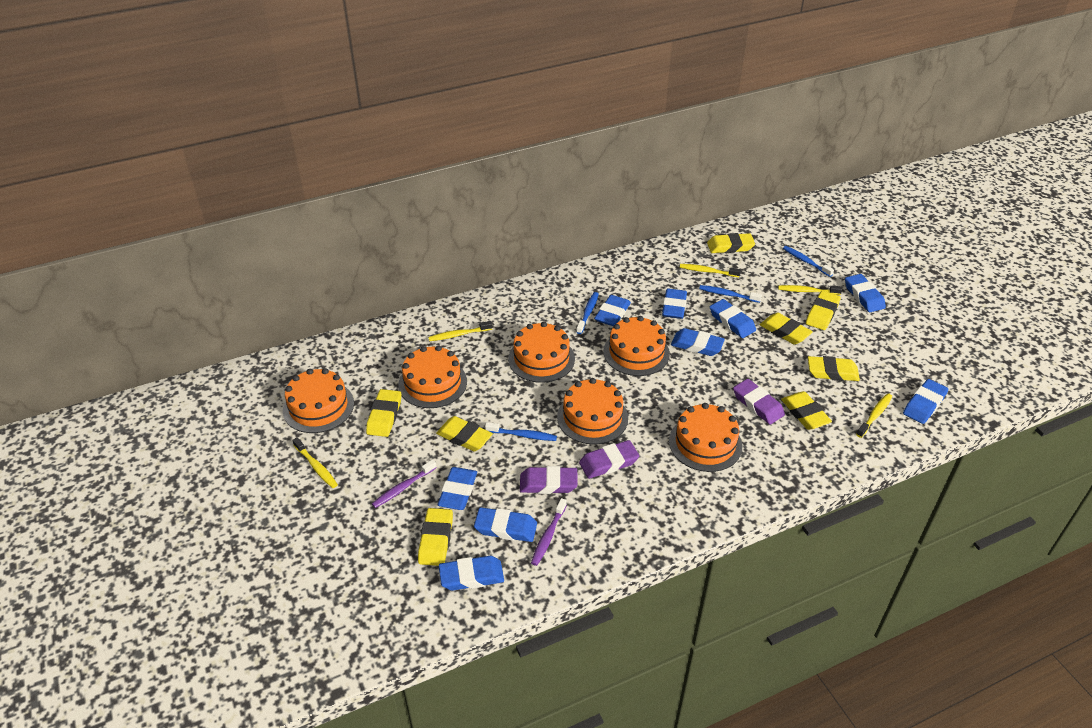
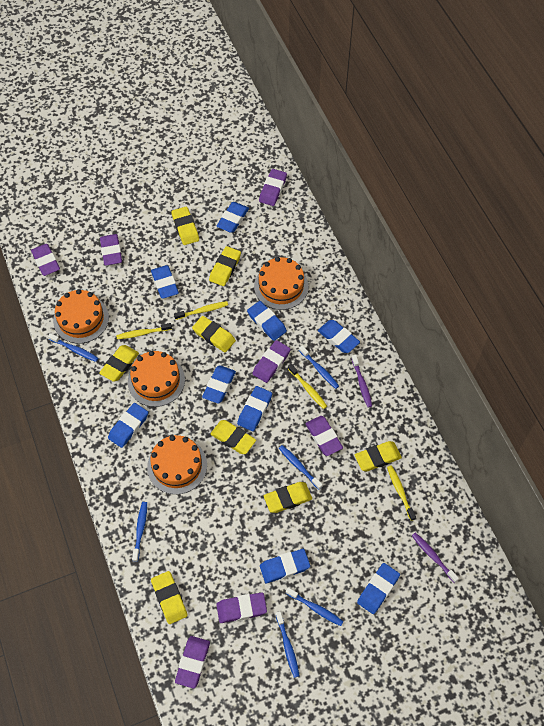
blue toothbrush: [485,422,557,441] [576,292,599,334] [699,285,762,303] [783,246,834,277] = 4 -> [48,333,98,362] [132,502,147,562] [276,611,299,678] [279,445,323,490] [286,587,344,626] [299,345,339,389] = 6
orange cake: [283,368,354,433] [398,345,467,408] [508,322,575,383] [557,378,628,445] [603,316,670,376] [669,403,742,472] = 6 -> [53,289,109,343] [128,351,185,407] [147,435,207,494] [254,257,308,310] = 4
purple eraser: [520,466,578,494] [579,440,639,479] [733,379,785,424] = 3 -> [31,244,60,276] [100,234,122,266] [175,636,210,689] [217,592,267,623] [252,340,291,383] [259,169,287,206] [305,416,343,456] = 7
yellow toothbrush: [292,437,338,488] [428,321,493,341] [680,264,741,277] [778,285,842,295] [856,393,892,438] = 5 -> [116,323,172,339] [174,301,228,320] [288,364,327,409] [387,465,416,521] = 4

